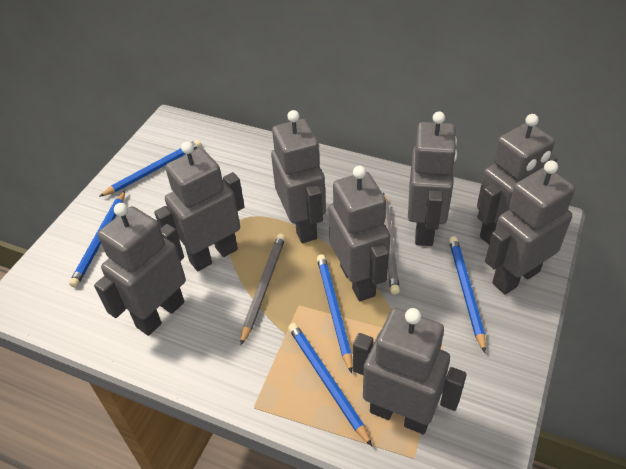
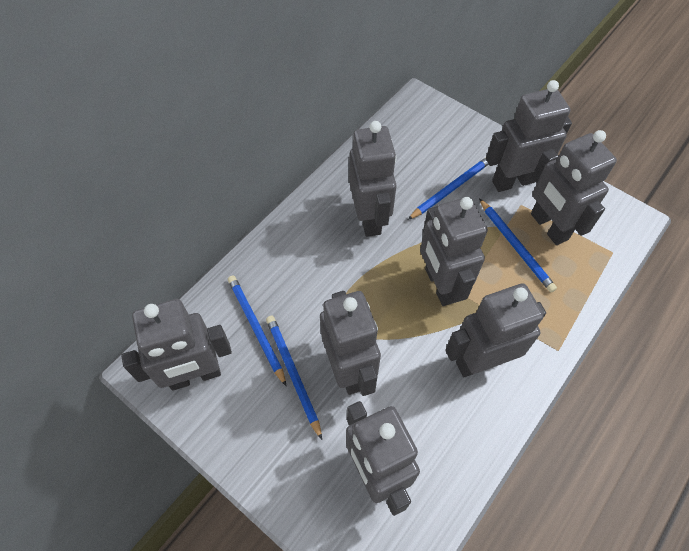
blue pencil: [69,191,125,287] [99,140,201,197] [288,323,372,446] [317,254,352,374] [449,236,486,353] = 5 -> [228,275,287,387] [266,316,322,440] [408,157,488,220] [479,198,557,292] = 4
grey pencil: [241,234,285,345] [383,193,400,295] = 2 -> none = 0

